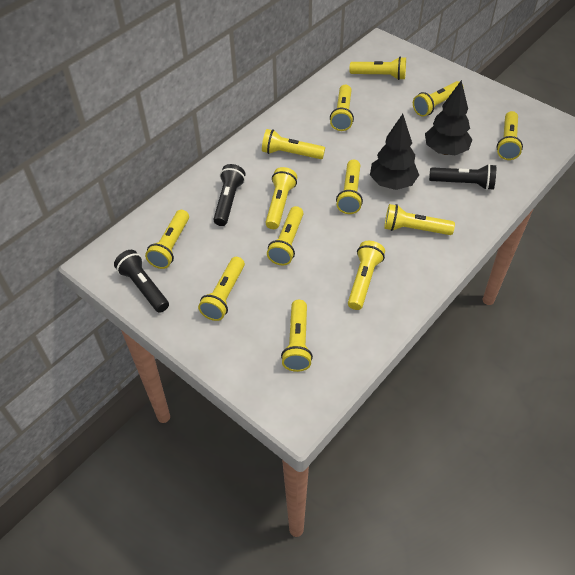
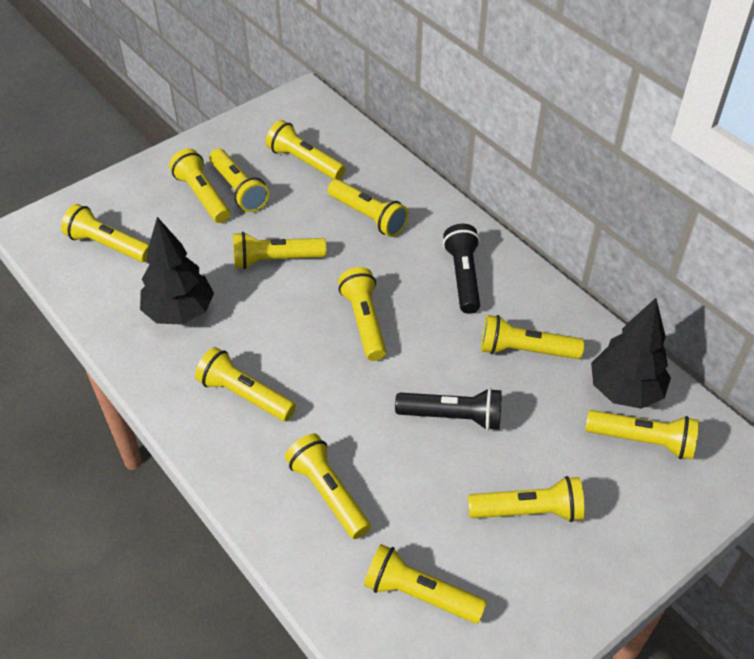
black flashlight: [114,250,169,313] [213,164,245,226] [429,164,496,190] = 3 -> [395,388,502,431] [443,224,480,314] = 2

